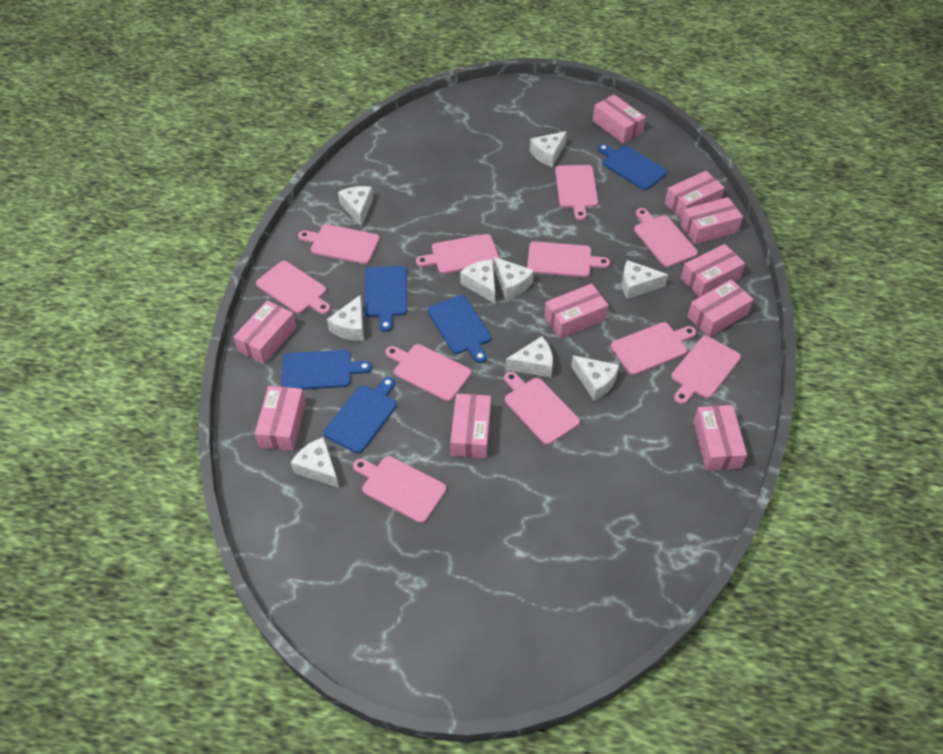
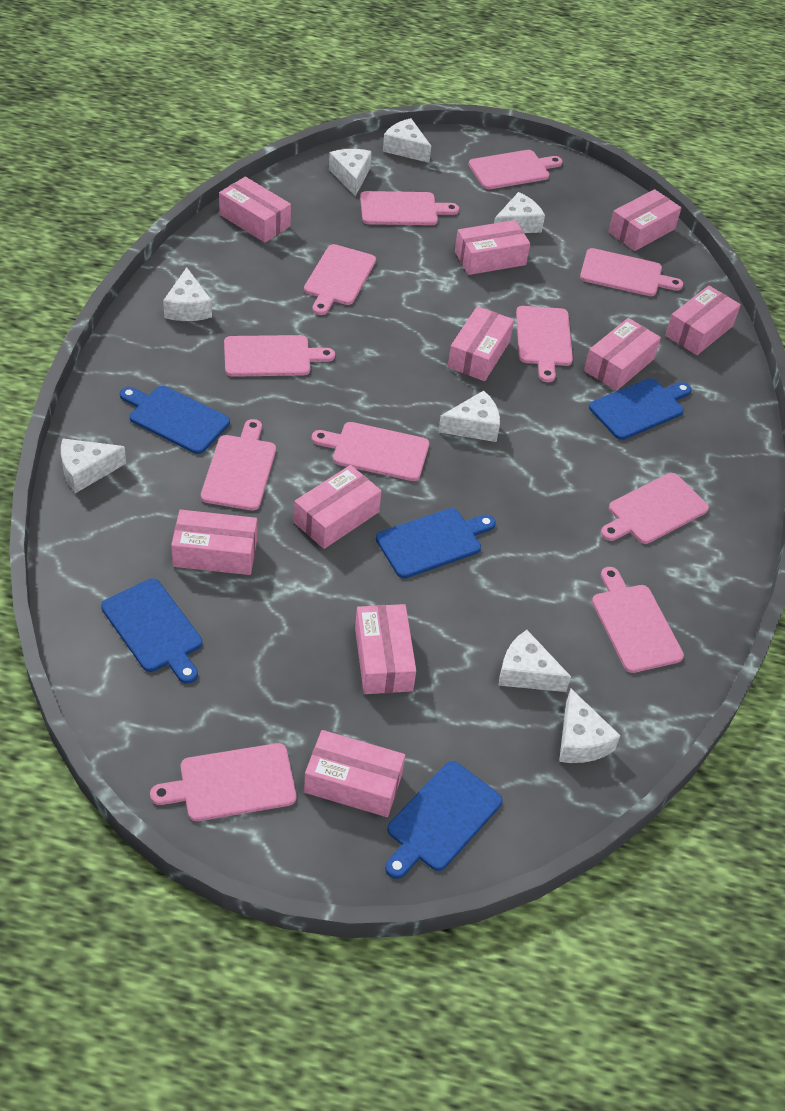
white cheese: [291,437,339,488] [327,295,364,341] [338,186,373,227] [460,259,495,303] [494,257,534,300] [506,336,553,378] [530,131,567,167] [571,355,619,401] [622,260,668,299] = 9 -> [61,438,126,493] [163,267,212,321] [329,149,372,196] [383,118,431,163] [438,390,500,442] [494,192,545,233] [499,630,571,692] [559,689,621,763] = 8

